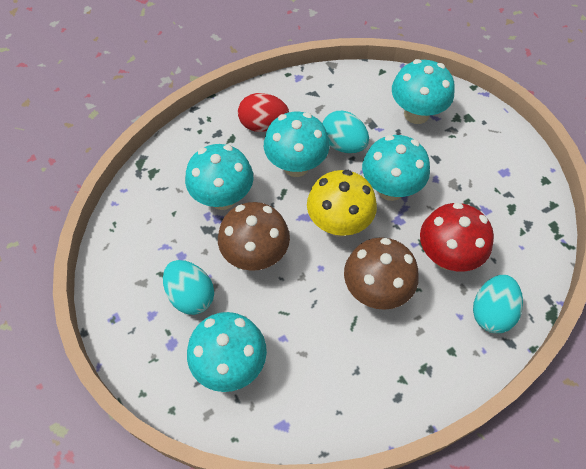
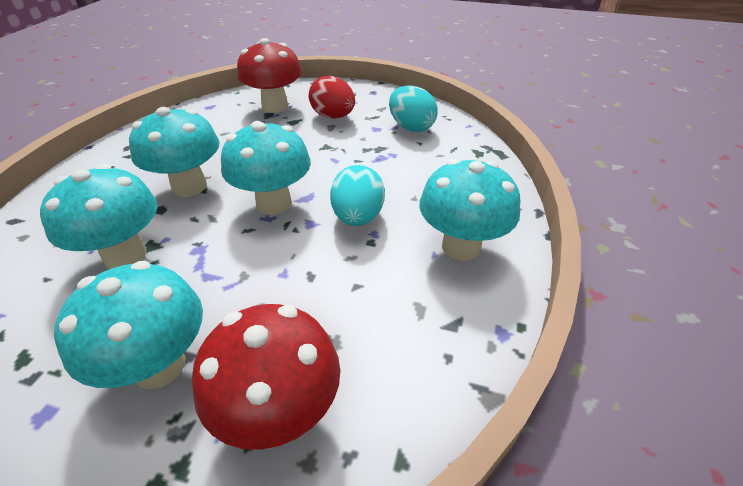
brown mushroom: [218,202,290,271] [344,237,419,310] = 2 -> none = 0
red mushroom: [420,203,494,272] = 1 -> [192,304,340,450] [237,38,302,113] = 2
turquoise egg: [163,260,214,315] [322,111,369,153] [473,275,523,333] = 3 -> [330,165,385,226] [389,85,438,132] = 2
yellow mushroom: [307,170,377,237] = 1 -> none = 0

